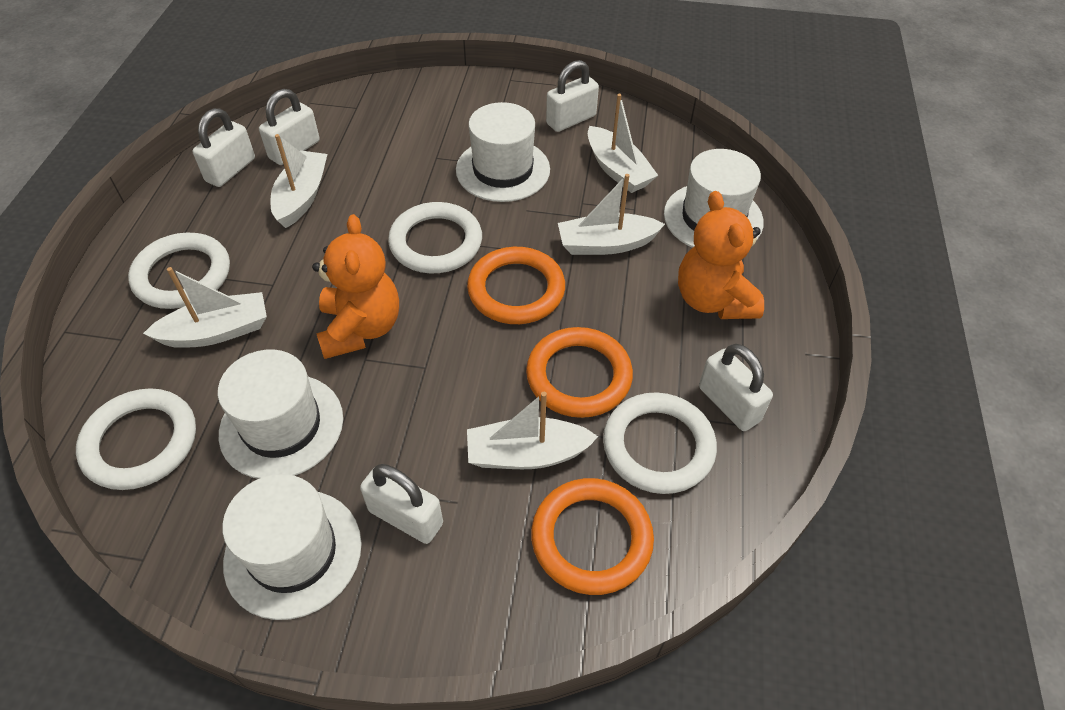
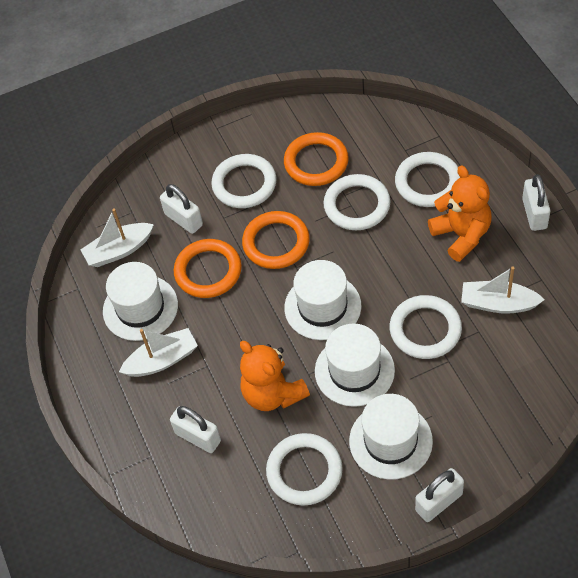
white boat: [143,267,267,348] [270,134,327,228] [467,392,598,469] [558,174,665,255] [588,94,658,193] = 5 -> [80,208,154,267] [119,328,198,377] [461,266,545,314] = 3
white padlock: [193,108,255,187] [259,89,320,165] [360,464,443,544] [546,60,599,132] [699,344,773,431] = 5 -> [160,184,203,234] [170,406,221,453] [415,468,464,522] [522,174,550,231] = 4
white ring: [76,388,196,490] [128,233,230,309] [388,202,482,273] [603,392,717,494] = 4 -> [211,154,277,208] [266,433,343,506] [323,174,391,230] [390,295,462,359] [395,152,460,207] = 5

